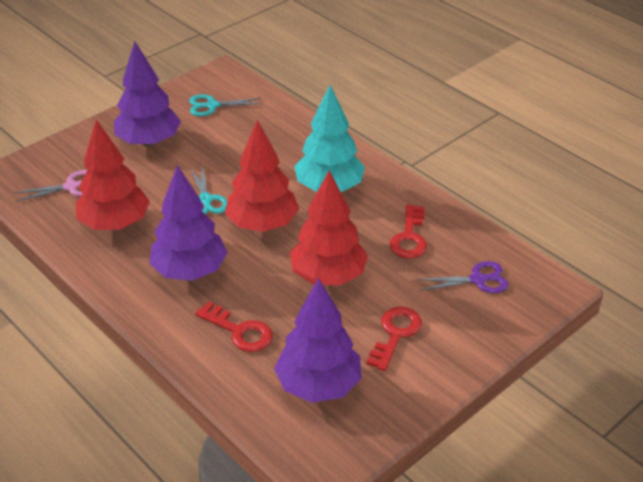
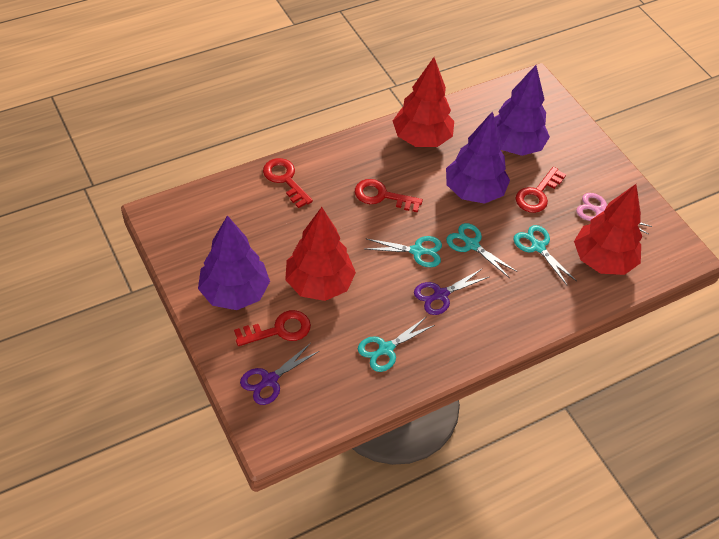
purple scissors: [417,261,509,293] = 1 -> [240,343,319,405] [414,269,489,315] = 2
red key: [195,301,273,352] [366,306,422,371] [390,205,427,258] = 3 -> [234,310,311,346] [263,158,313,208] [355,179,423,213] [516,167,566,213] = 4
turquoise scissors: [189,94,263,116] [190,165,228,214] = 2 -> [358,317,435,372] [366,236,442,267] [446,223,517,278] [513,225,576,285] = 4
turquoise tree: [294,85,365,192] = 1 -> none = 0

